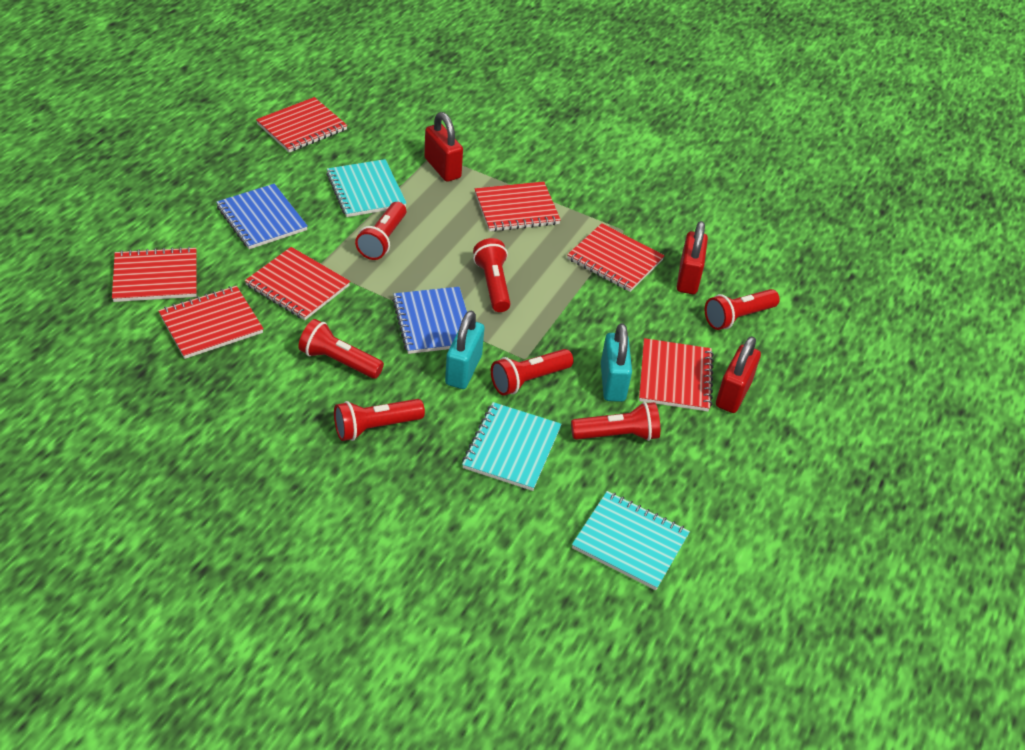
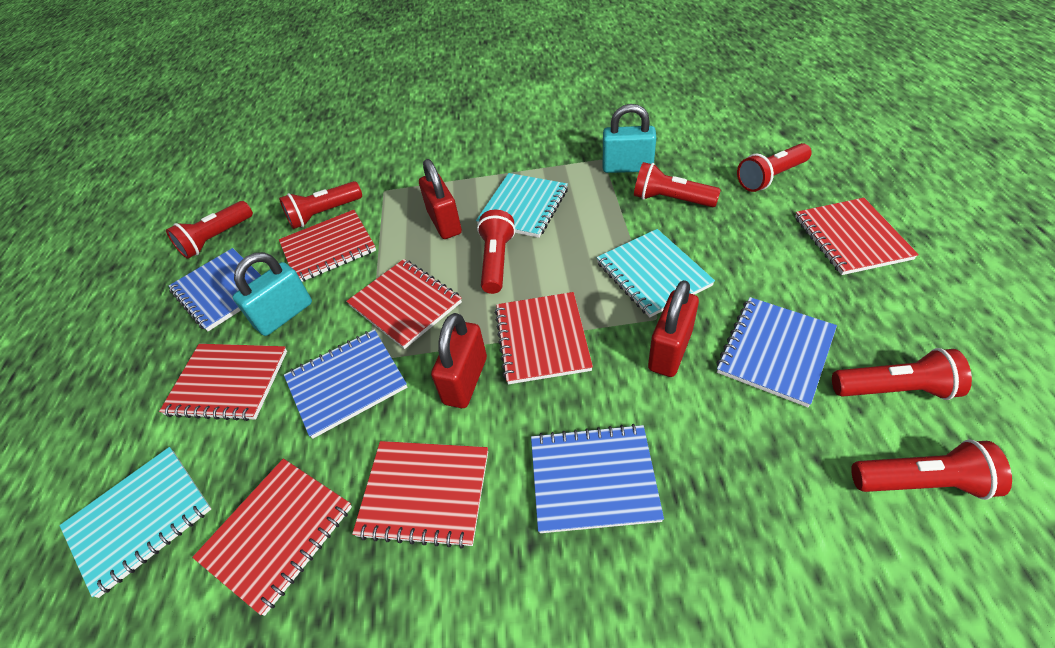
blue notebook: [216,184,308,249] [392,287,467,354] = 2 -> [169,248,261,331] [284,329,407,439] [531,424,664,533] [716,297,837,407] = 4

